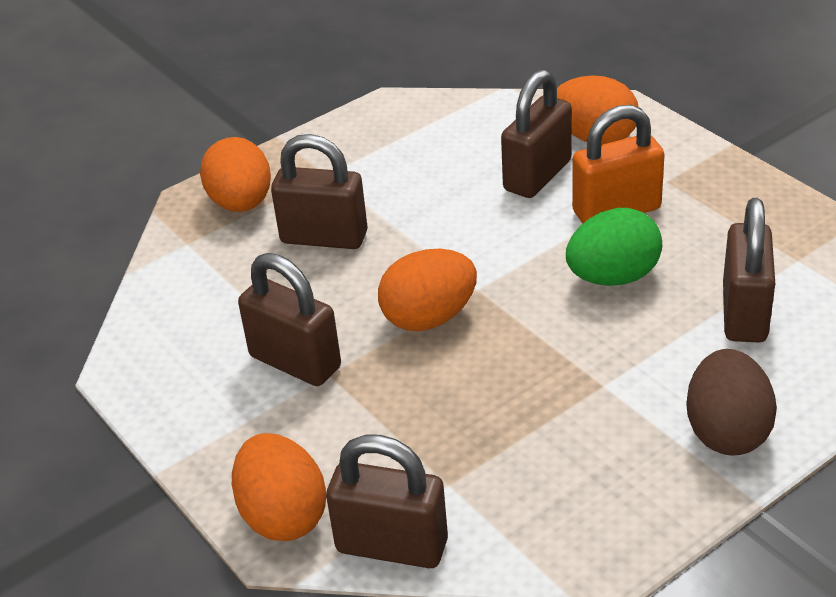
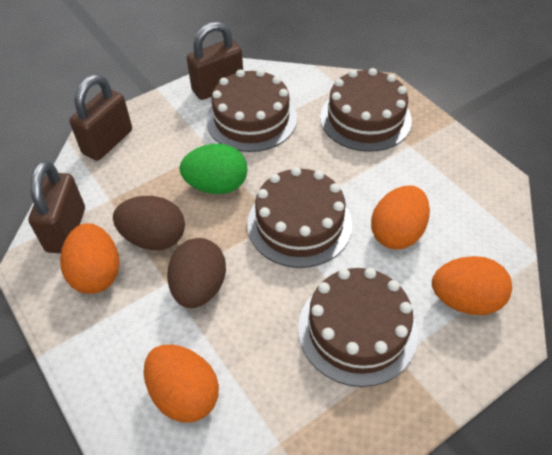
brown cake: none = 0 -> [206,69,297,152] [247,167,352,268] [298,268,418,387] [320,68,412,152] = 4
brown egg: [686,349,777,456] = 1 -> [113,196,185,250] [167,238,226,308] = 2
brown padlock: [238,253,341,386] [271,134,367,249] [326,435,448,568] [501,70,572,198] [723,198,775,343] = 5 -> [29,161,85,253] [69,74,132,161] [187,21,243,100] = 3
orange padlock: [572,105,665,224] = 1 -> none = 0

